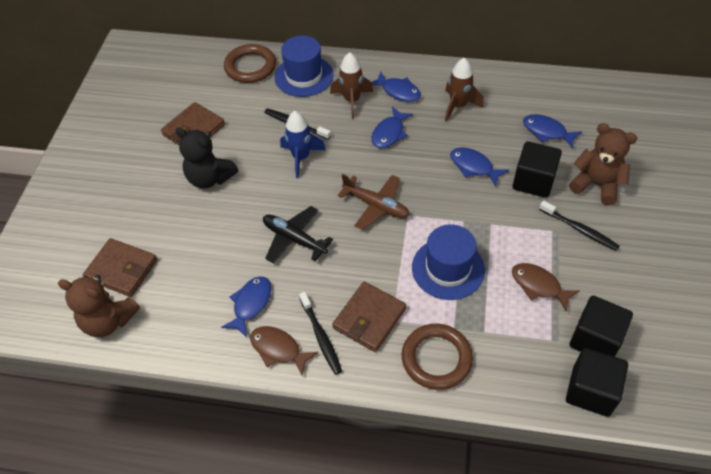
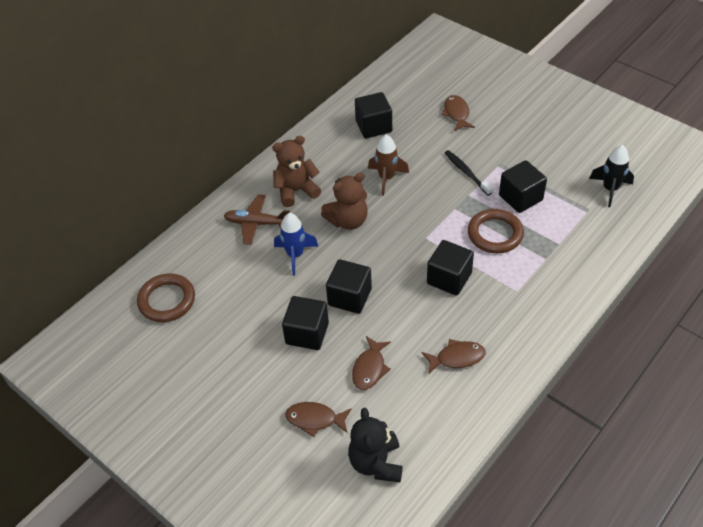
black cube: [513,141,562,198] [566,348,628,417] [570,296,633,357] = 3 -> [282,296,329,350] [326,259,372,314] [355,92,392,139] [427,240,474,296] [499,160,547,213] = 5
black plane: [263,206,333,263] = 1 -> none = 0
black rocket: none = 0 -> [589,145,634,207] = 1
black toothbrush: [264,108,331,140] [299,292,342,375] [539,200,620,251] = 3 -> [445,150,492,195] = 1
blue fish: [221,276,271,337] [371,107,413,148] [372,72,421,102] [450,147,509,186] [523,114,582,148] = 5 -> none = 0
blue hat: [275,36,334,97] [412,224,485,300] = 2 -> none = 0
brown fish: [250,326,318,375] [512,263,579,311] = 2 -> [285,402,351,437] [352,336,391,390] [422,339,486,374] [441,95,475,131] = 4
brown rocket: [330,52,373,119] [445,58,484,122] = 2 -> [368,134,409,196] = 1
brown wallet: [83,238,157,297] [161,102,225,145] [332,282,406,352] = 3 -> none = 0

